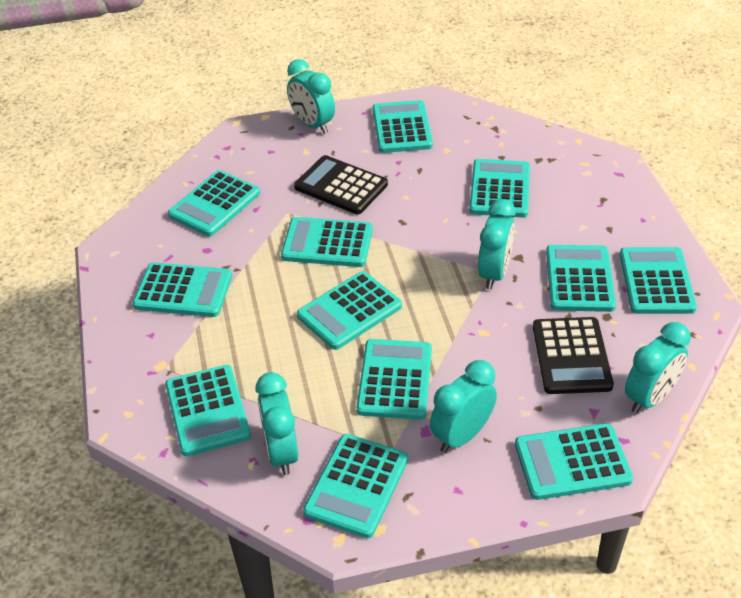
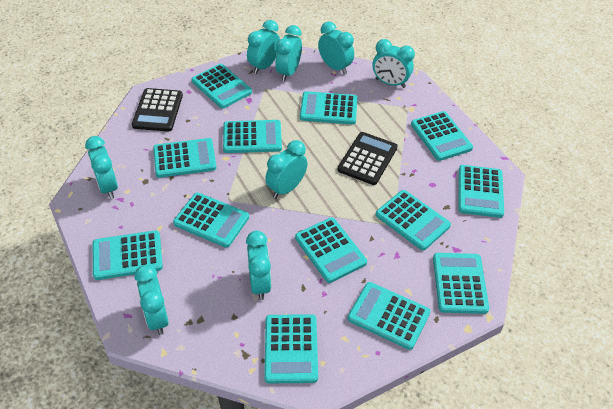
turquoise calculator: [133,262,232,317] [165,365,251,456] [168,170,260,236] [281,217,373,267] [297,271,402,350] [303,434,408,538] [357,339,432,420] [373,100,433,153] [469,159,530,217] [515,423,633,500] [546,245,616,312] [620,247,697,314] = 12 -> [93,230,163,280] [153,138,216,178] [173,192,249,248] [192,64,252,109] [223,120,282,153] [264,314,318,383] [295,217,367,283] [300,91,358,125] [348,282,430,350] [376,190,451,250] [411,111,473,161] [433,253,489,314] [458,165,504,218] = 13
turquoise clock: [256,372,299,475] [287,59,335,134] [430,360,497,453] [478,199,516,290] [625,322,691,414] = 5 -> [85,136,118,199] [135,265,169,335] [246,231,271,300] [247,20,280,74] [265,140,307,198] [275,25,302,81] [318,21,354,74] [373,39,415,88] = 8

